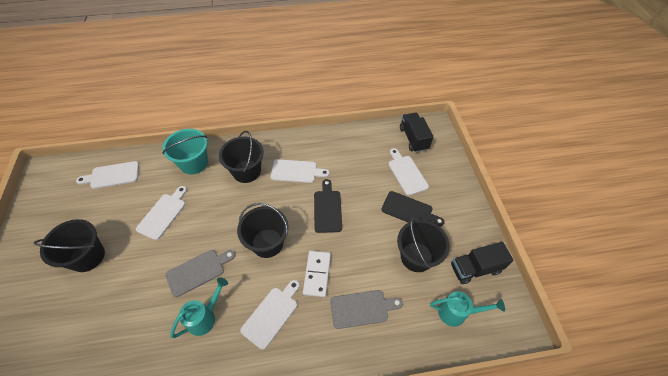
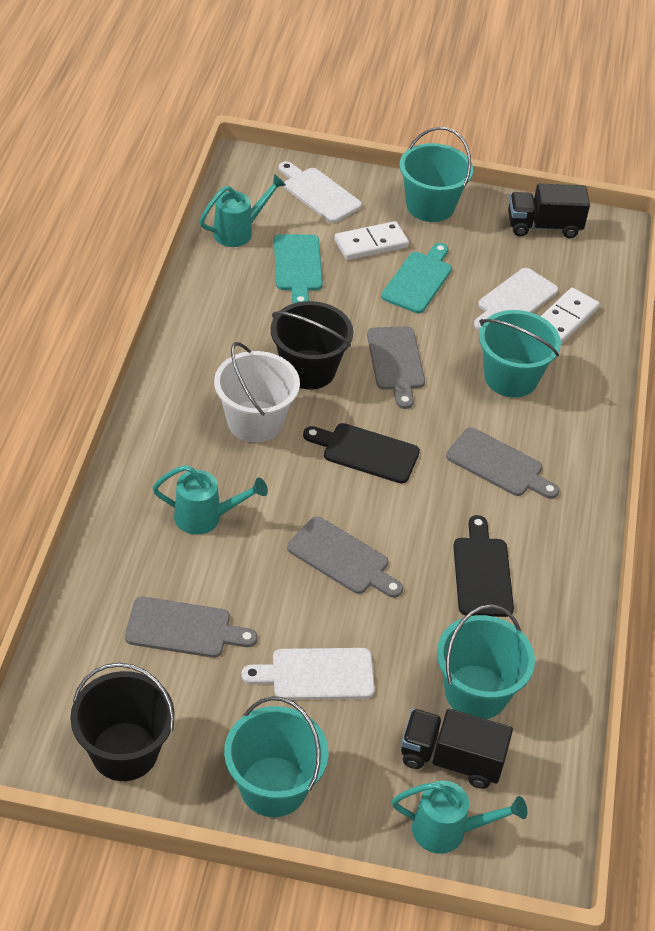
black bucket: [34,219,105,272] [219,131,264,183] [237,203,288,258] [397,218,450,272] = 4 -> [70,663,175,781] [271,301,353,389] = 2
grey cutting board: [165,250,235,297] [330,290,403,329] = 2 -> [125,597,257,658] [287,517,403,598] [367,326,425,409] [446,427,559,499] = 4
turquoise bucket: [162,129,208,174] = 1 -> [224,696,328,817] [399,127,473,222] [437,604,535,719] [479,310,561,398] = 4
turquoise cutting board: none = 0 -> [274,234,323,304] [381,243,452,313] = 2
turquoise watering can: [170,278,228,338] [430,291,505,327] = 2 -> [153,465,268,535] [200,174,286,247] [392,781,527,854] = 3
white bucket: none = 0 -> [214,342,300,442] = 1
white cutting board: [76,161,139,189] [136,186,187,240] [240,280,300,350] [271,159,329,183] [388,148,429,196] = 5 -> [241,648,375,700] [279,161,362,223] [474,268,558,331] = 3
white domino: [303,251,331,297] = 1 -> [334,221,409,260] [541,288,600,344] = 2

